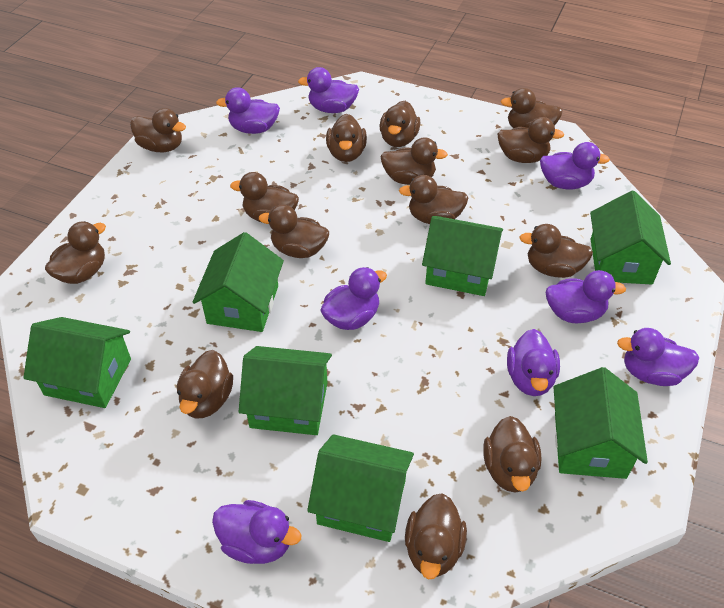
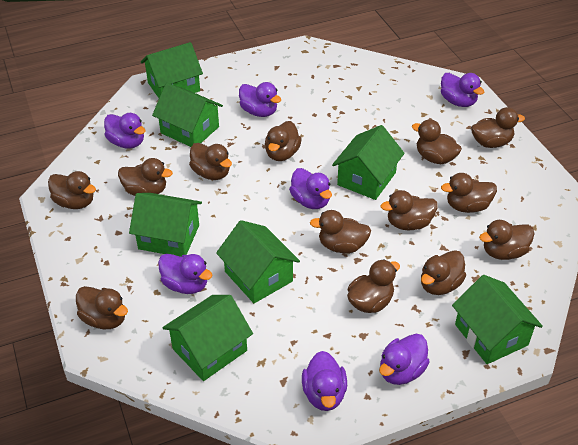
brown duck: [45,221,106,284] [130,108,186,152] [177,350,233,418] [230,172,299,222] [259,204,329,258] [326,114,367,162] [380,101,421,147] [380,137,448,185] [399,175,468,224] [405,493,467,580] [483,416,541,493] [497,117,564,163] [501,88,563,128] [519,224,593,278] = 14 -> [48,171,96,209] [76,286,128,329] [118,158,173,196] [189,143,232,180] [265,121,302,161] [310,210,371,253] [347,260,400,313] [381,190,438,230] [412,119,462,164] [421,250,466,295] [441,173,497,213] [471,107,525,148] [479,220,534,260] = 13
purple duck: [212,500,301,564] [216,87,280,134] [298,67,359,113] [320,267,387,330] [507,329,560,396] [540,142,610,189] [546,270,626,323] [617,328,699,386] = 8 -> [104,113,145,148] [158,254,213,294] [239,82,281,117] [289,168,332,209] [302,351,347,411] [379,334,430,385] [441,73,484,107] = 7

